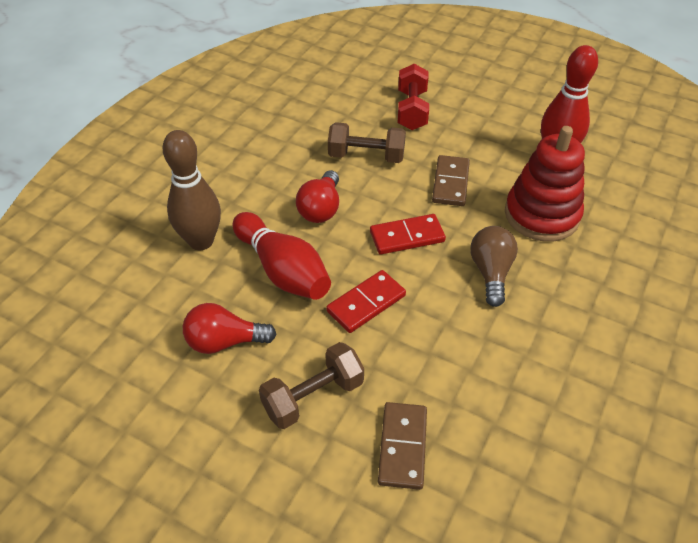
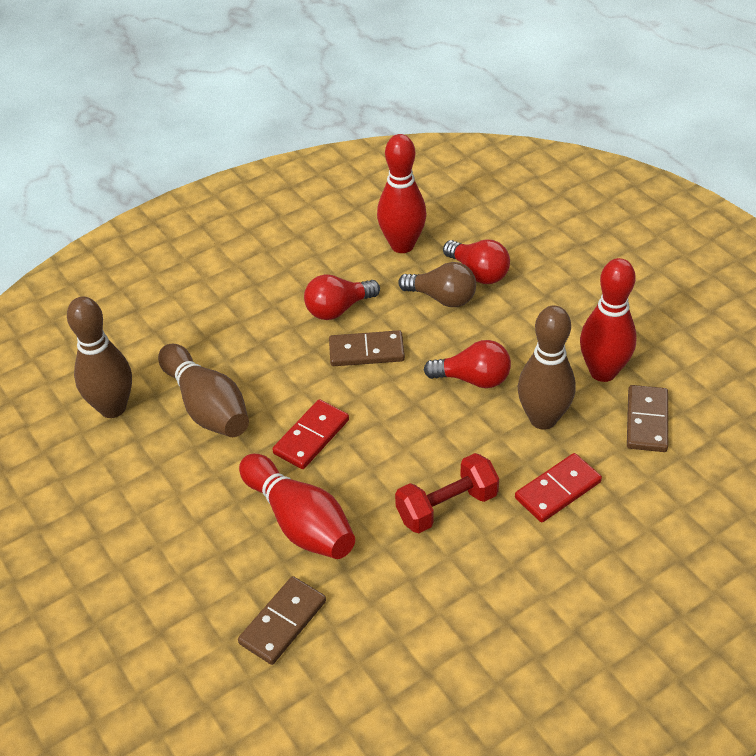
brown bowling pin: [162,130,221,250] = 1 -> [67,297,132,418] [158,344,249,437] [518,306,576,430] = 3
brown domino: [378,402,427,490] [432,155,470,206] = 2 -> [238,576,326,665] [329,330,405,366] [627,385,668,452] = 3
brown dumbbell: [259,342,364,429] [328,122,406,163] = 2 -> none = 0
red bowling pin: [233,212,331,300] [541,45,598,143] = 2 -> [239,454,355,559] [377,134,427,253] [580,258,637,382] = 3
red light bulb: [183,303,277,354] [296,170,339,223] = 2 -> [304,274,380,320] [424,340,511,388] [443,240,510,284] = 3
red stacking toy: [505,126,585,242] = 1 -> none = 0

